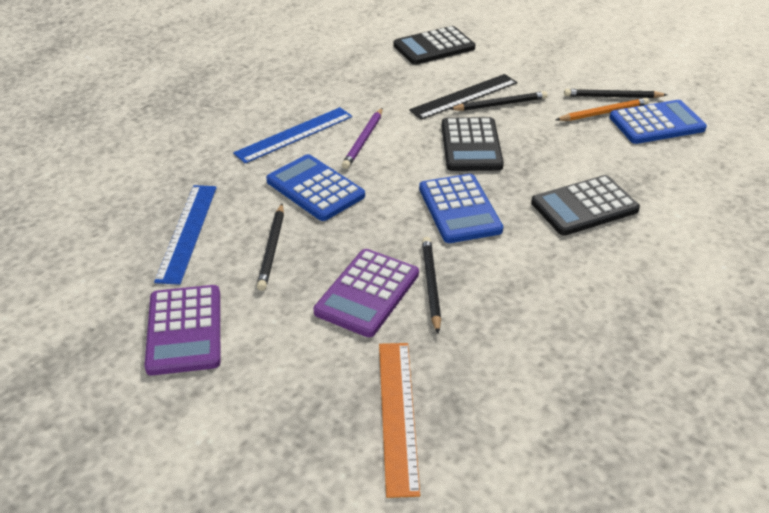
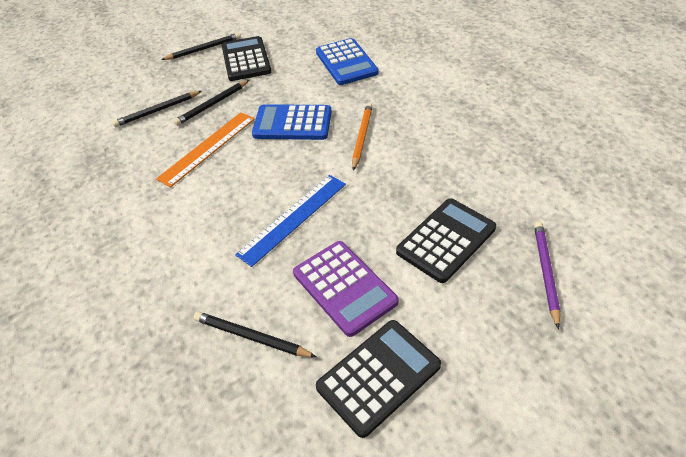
black ruler: [409,74,517,120] = 1 -> none = 0
blue calculator: [266,154,365,221] [419,174,503,243] [609,100,707,144] = 3 -> [252,104,332,140] [316,38,379,85] = 2
blue ruler: [154,185,217,285] [233,107,352,164] = 2 -> [235,175,346,267] = 1
purple calculator: [144,285,220,375] [313,249,419,337] = 2 -> [293,241,399,337] = 1

